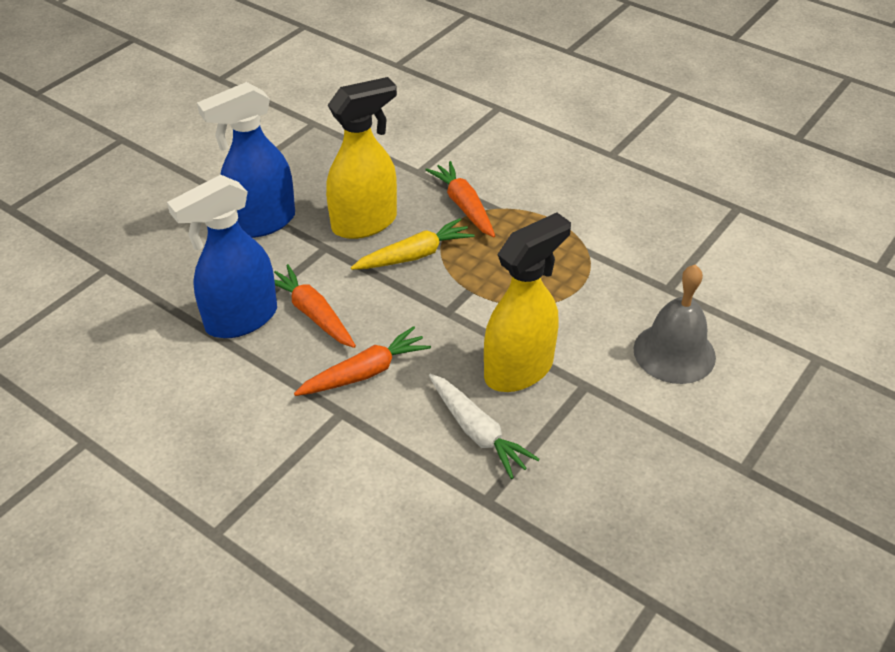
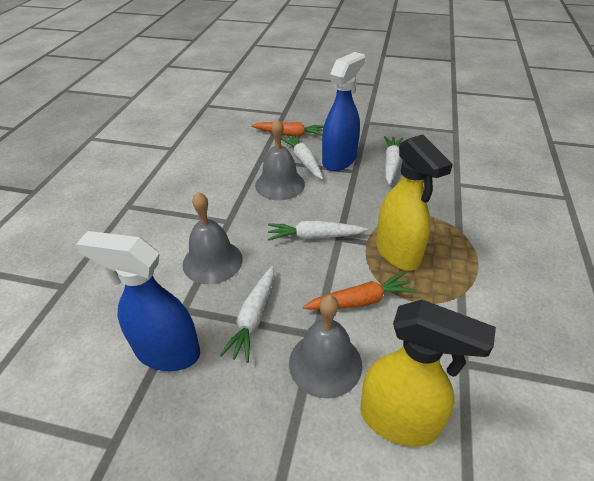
grey bell: [633,265,716,384] = 1 -> [183,192,243,284] [255,118,305,200] [289,295,362,398] = 3
orange carrot: [274,264,356,348] [294,326,431,396] [425,161,495,237] = 3 -> [251,122,324,137] [303,272,416,310] = 2
white carrot: [429,374,540,479] = 1 -> [219,266,274,363] [268,220,368,241] [281,134,323,179] [384,136,403,185] = 4
yellow carrot: [351,218,475,270] = 1 -> none = 0

